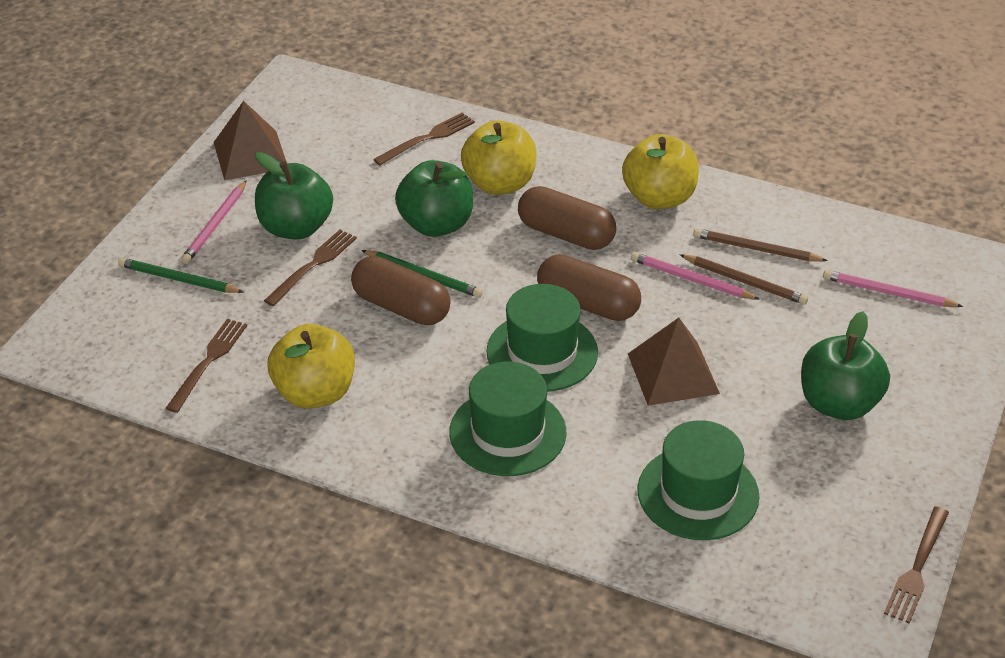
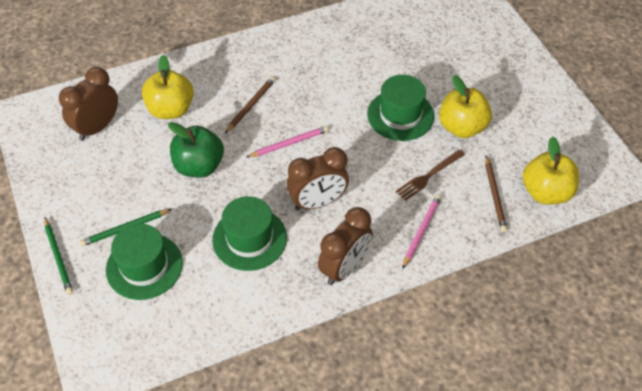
brown capsule: [351,256,451,325] [518,186,616,250] [537,254,641,321] = 3 -> none = 0
brown clock: none = 0 -> [59,67,118,141] [287,147,349,210] [318,207,373,285] = 3
brown fork: [166,319,247,413] [264,230,357,306] [373,113,475,165] [884,506,949,624] = 4 -> [396,150,465,201] = 1
brown pyramid: [214,101,286,181] [628,318,720,406] = 2 -> none = 0
green apple: [255,152,333,239] [395,160,473,237] [801,311,890,420] = 3 -> [168,122,224,177] = 1
pink pencil: [181,180,247,264] [631,252,759,299] [823,270,963,307] = 3 -> [247,126,329,157] [402,194,441,269] = 2

